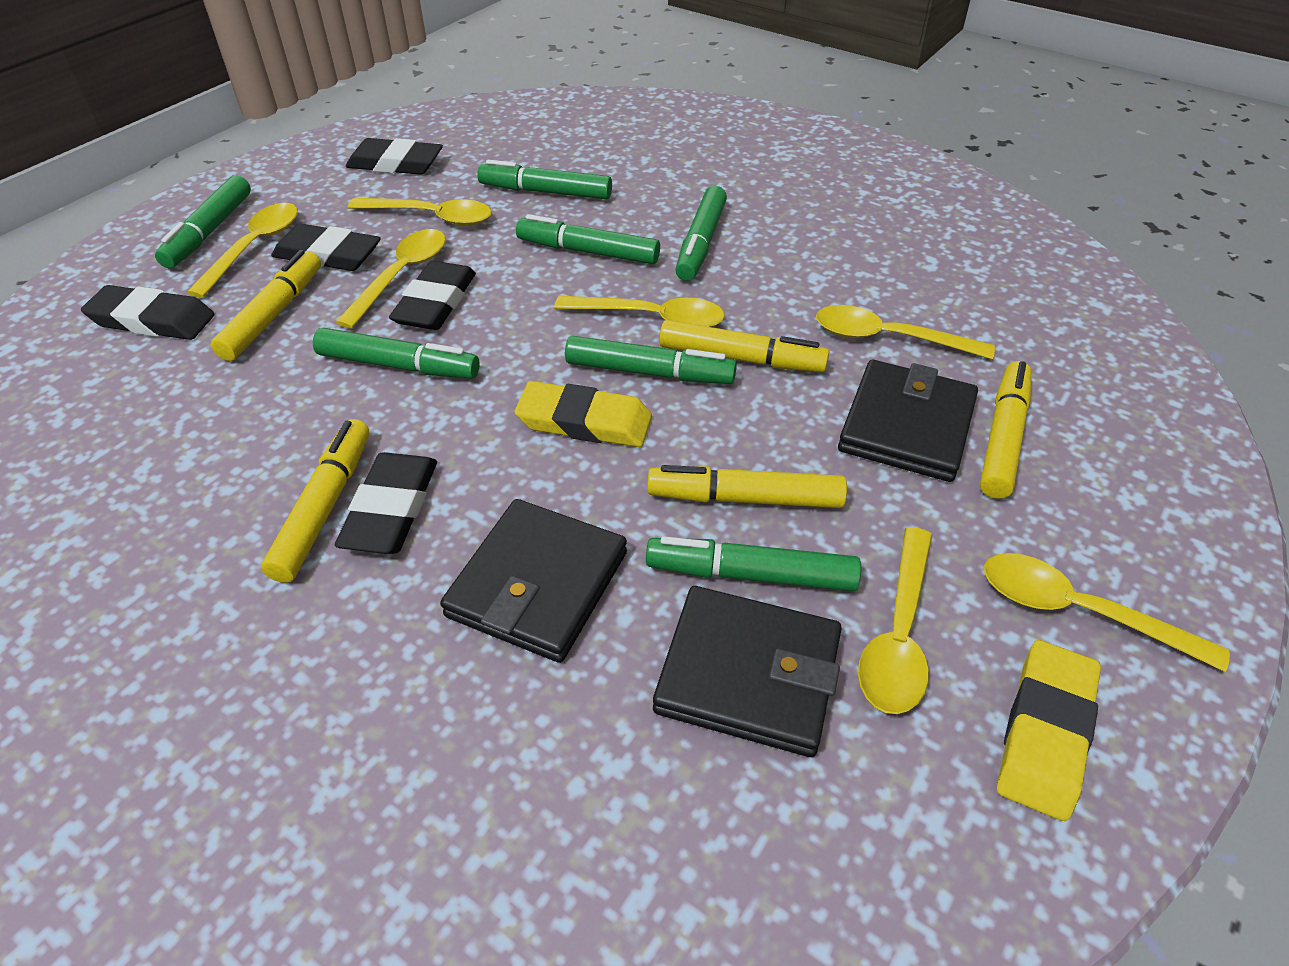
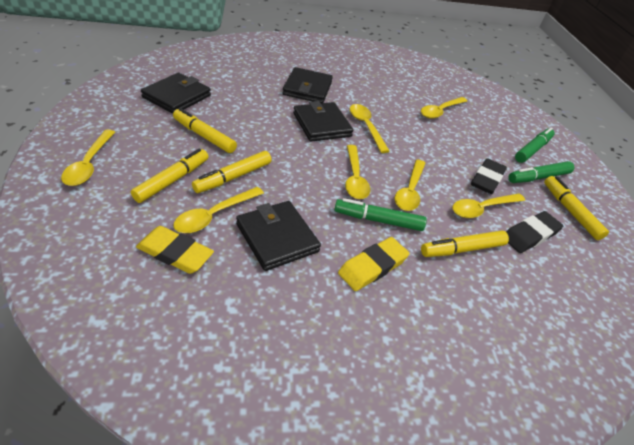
black eraser: [81,285,214,340] [271,224,381,271] [335,452,437,554] [346,138,443,175] [389,261,476,330] = 5 -> [471,158,507,194] [506,211,564,253] = 2
black wallet: [440,499,627,663] [653,586,842,757] [838,360,978,482] = 3 -> [141,73,211,114] [236,201,321,271] [282,67,333,103] [293,101,353,142] = 4
green marker: [155,175,251,268] [313,328,480,379] [477,160,612,199] [516,214,660,264] [565,336,737,384] [646,536,861,591] [675,186,727,281] = 7 -> [334,198,427,231] [508,161,574,183] [515,127,555,163] = 3

